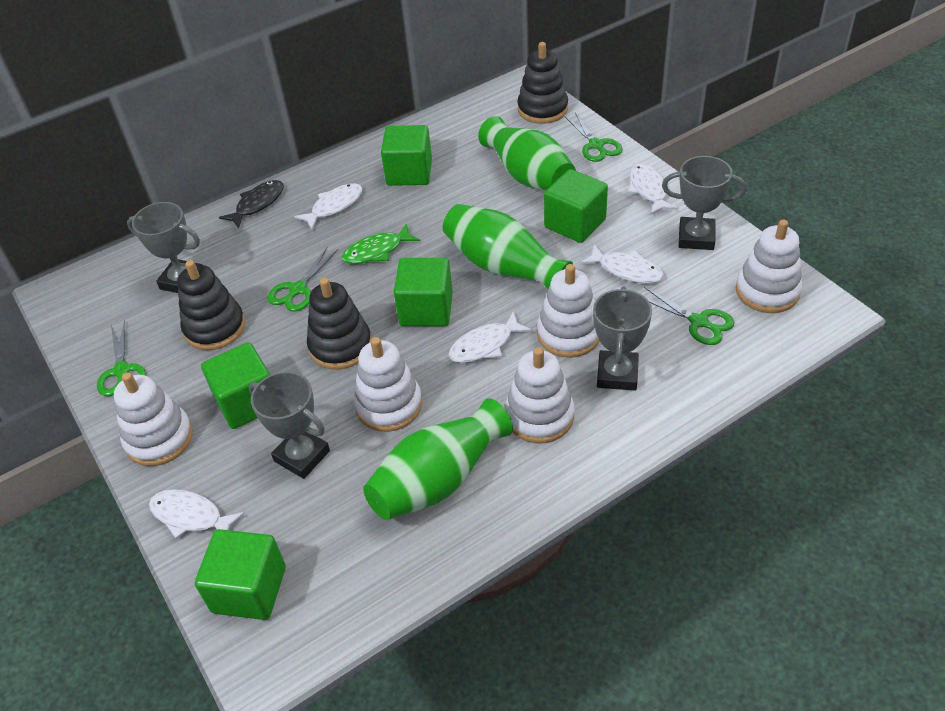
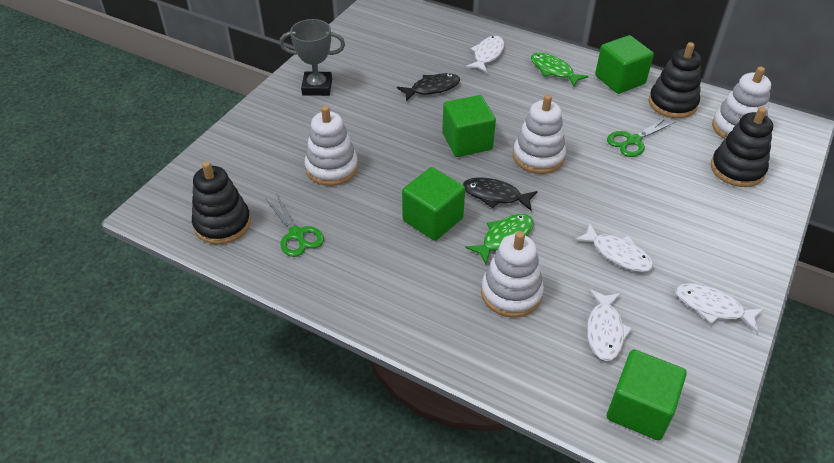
black fish: [219,180,284,228] = 1 -> [397,73,460,102] [463,177,538,211] = 2
green cube: [195,529,286,620] [201,342,270,429] [381,125,432,186] [394,258,453,326] [544,169,608,243] = 5 -> [402,167,465,241] [442,95,496,157] [595,35,654,94] [607,349,687,440] = 4
green fish: [342,223,420,264] = 1 -> [465,214,534,264] [531,53,589,87] = 2
green scissors: [97,321,146,396] [267,246,338,311] [565,113,623,162] [644,287,734,345] = 4 -> [266,195,324,257] [607,117,675,157] = 2
green vase: [363,398,513,520] [443,204,573,289] [478,116,576,190] = 3 -> none = 0
grey trophy: [127,202,203,293] [249,372,330,479] [593,287,652,390] [662,156,746,250] = 4 -> [279,19,345,96] = 1
white fish: [149,489,245,538] [294,183,362,230] [449,312,532,363] [581,245,664,283] [628,163,678,215] = 5 -> [466,36,504,73] [574,223,653,272] [587,289,632,361] [676,283,764,333] = 4
white stacking toy: [114,372,193,466] [354,337,422,432] [505,347,574,443] [537,264,600,358] [735,220,803,313] = 5 -> [305,106,358,186] [481,231,544,318] [513,94,566,174] [712,67,771,139] = 4

